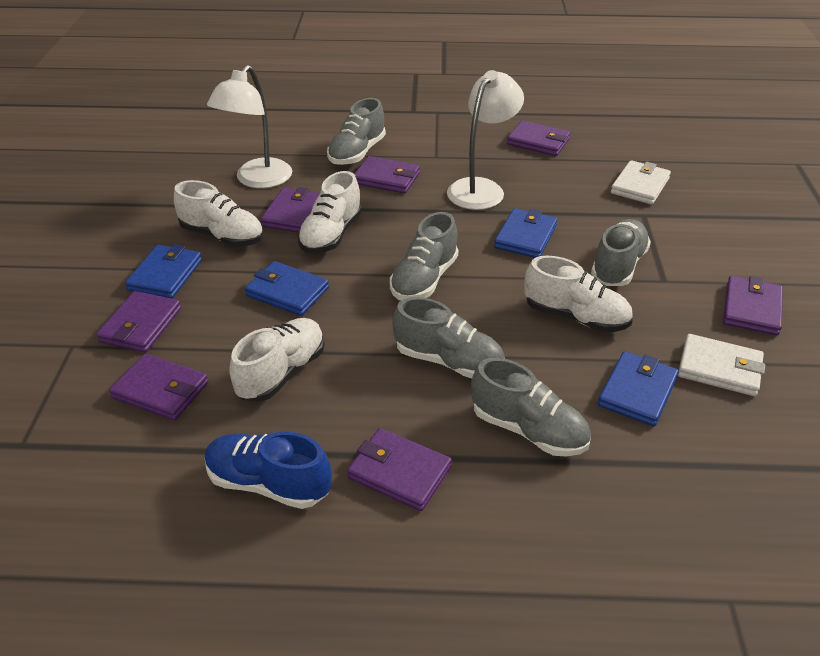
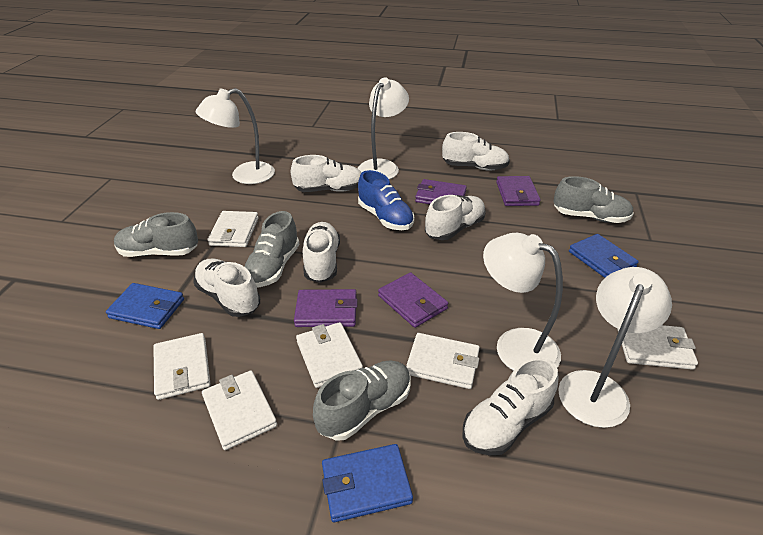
blue wallet: [125,244,202,298] [245,261,329,316] [494,208,557,258] [598,351,679,426] = 4 -> [106,283,184,329] [322,444,413,522] [569,234,639,278] = 3
grey shoe: [327,98,386,165] [390,212,459,300] [392,297,505,378] [471,358,591,457] [591,219,651,286] = 5 -> [114,212,198,257] [245,211,299,287] [313,360,411,441] [553,176,634,223] = 4
purple wallet: [96,291,181,353] [109,354,208,420] [260,187,320,233] [347,428,452,511] [354,156,420,194] [507,121,570,156] [723,276,783,335] = 7 -> [294,289,358,327] [378,272,448,328] [415,179,467,204] [496,176,541,206] = 4
white lamp: [207,65,292,188] [447,70,524,210] = 2 -> [195,88,275,184] [358,78,409,179] [483,233,563,371] [558,267,672,428] = 4
white shoe: [174,180,263,247] [229,318,325,401] [298,171,362,253] [524,256,633,332] = 4 -> [193,258,260,317] [291,155,362,192] [303,222,340,283] [425,195,486,240] [442,132,510,170] [463,357,558,455] = 6
white wallet: [611,160,671,205] [678,334,765,396] = 2 -> [153,333,211,400] [202,370,277,450] [207,211,258,247] [296,322,363,388] [406,333,480,389] [617,325,698,370] = 6

